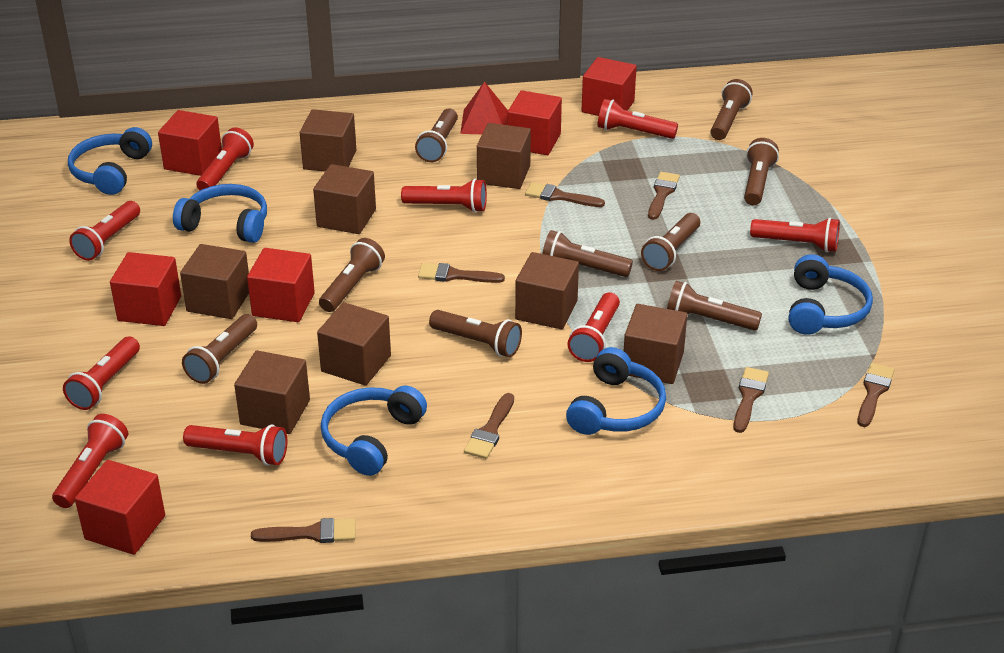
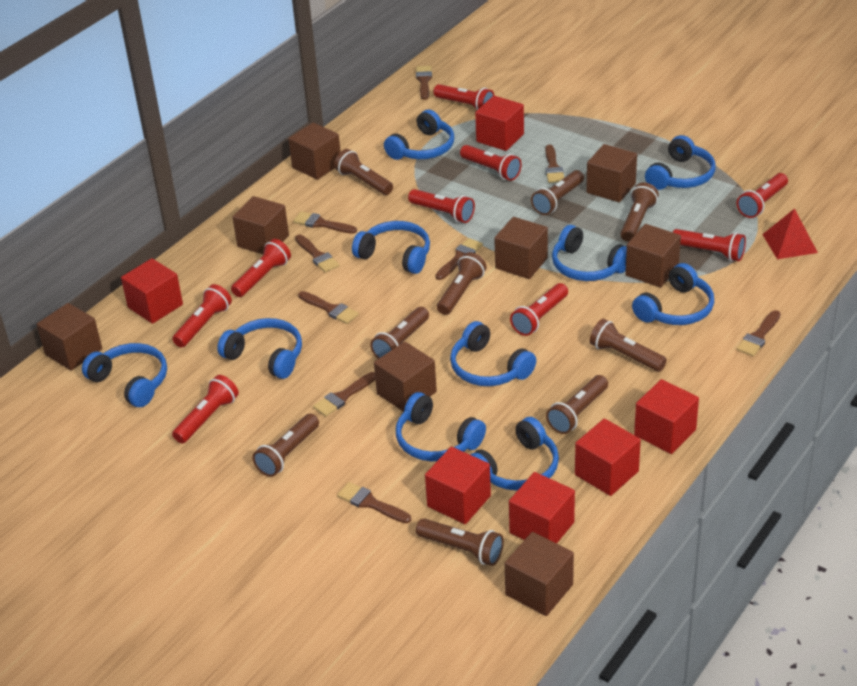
blue headphones: [68,127,152,195] [173,184,267,243] [321,386,427,476] [566,347,666,435] [789,254,873,335] = 5 -> [82,343,167,407] [217,318,302,379] [352,221,430,274] [384,110,454,160] [396,392,486,461] [450,321,536,386] [470,417,559,491] [552,225,627,281] [632,263,714,325] [645,135,716,190] = 10
brown brush: [251,518,356,543] [418,263,505,283] [464,393,514,459] [525,182,605,207] [648,172,680,220] [733,367,769,433] [857,363,894,427] = 7 -> [293,211,357,234] [295,235,340,273] [298,291,359,324] [313,372,375,417] [337,482,411,523] [416,66,432,100] [435,238,483,280] [545,145,564,183] [736,310,780,356] = 9

